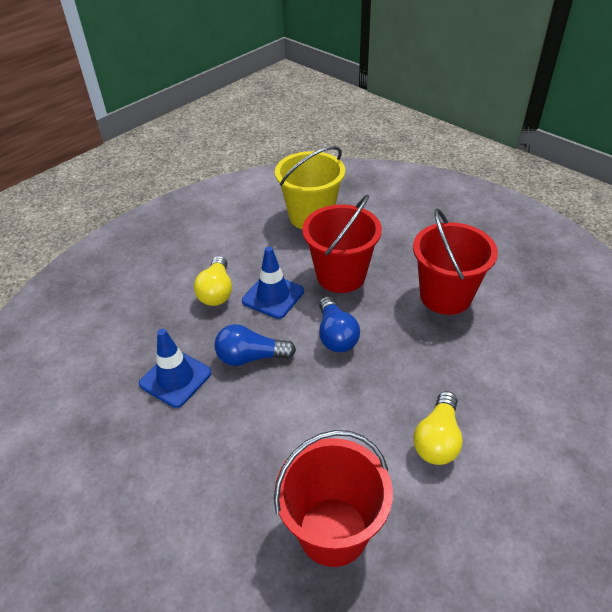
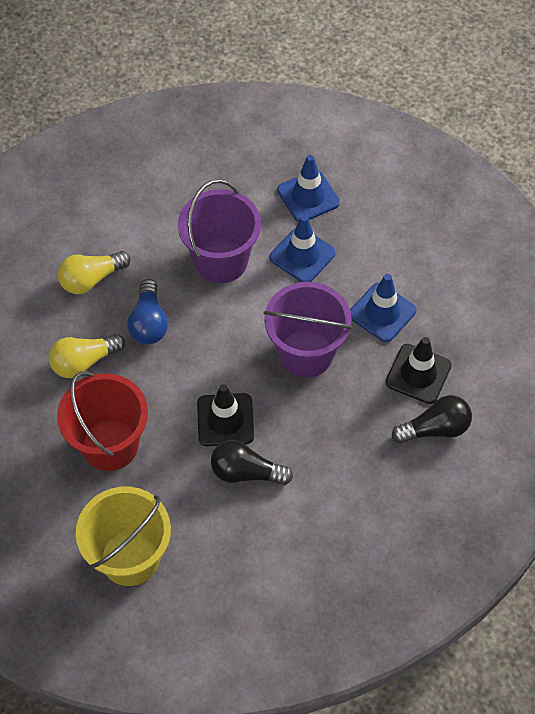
black light bulb: none = 0 -> [211,440,293,485] [392,395,472,444] = 2
black traffic cone: none = 0 -> [197,384,254,446] [386,337,452,404] = 2
blue light bulb: [214,324,296,366] [319,296,360,352] = 2 -> [127,279,168,344] = 1
blue traffic cone: [139,329,212,408] [242,246,304,319] = 2 -> [270,215,336,282] [277,155,340,222] [350,274,417,342] = 3
purple bucket: none = 0 -> [178,179,261,283] [263,282,353,378] = 2
red bucket: [274,430,393,567] [302,195,382,293] [413,209,498,315] = 3 -> [57,372,148,471] = 1

